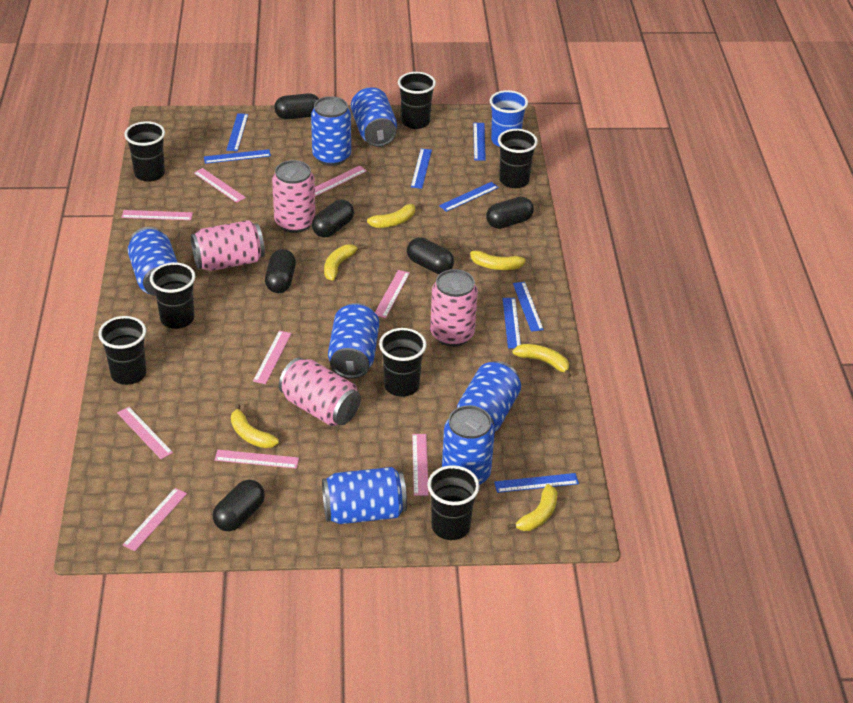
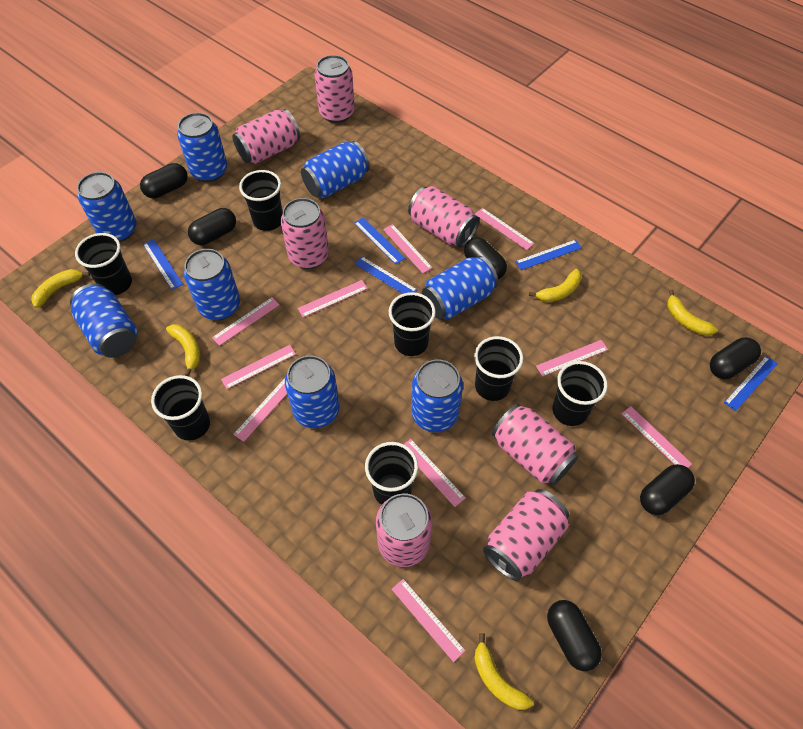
blue can: [128,227,178,296] [311,96,351,166] [322,467,407,524] [328,303,379,379] [351,87,397,147] [442,405,495,485] [457,361,521,431] = 7 -> [70,283,138,358] [77,172,137,242] [177,113,227,182] [184,249,240,320] [285,355,340,428] [301,141,370,198] [412,360,463,432] [422,256,498,320] = 8
blue cup: [490,90,528,147] = 1 -> none = 0
blue ruler: [204,149,271,164] [226,113,248,151] [411,148,432,189] [439,182,499,212] [473,123,486,161] [494,473,579,493] [503,298,521,348] [513,282,544,332] = 8 -> [143,239,183,290] [354,217,405,264] [354,256,417,294] [515,239,582,270] [724,356,778,411] = 5
pink can: [191,220,265,271] [272,160,316,233] [279,357,361,426] [430,269,478,347] = 4 -> [232,109,300,164] [281,198,329,269] [314,55,355,123] [376,493,432,567] [408,186,479,247] [483,489,569,581] [492,404,579,485] = 7
pink ruler: [117,407,173,459] [122,210,193,220] [123,488,187,551] [194,168,246,203] [215,450,299,469] [253,331,292,384] [315,166,367,196] [375,270,410,318] [412,434,429,496] = 9 -> [212,297,280,346] [221,345,296,389] [233,378,287,442] [298,280,368,317] [383,224,433,273] [392,579,466,662] [404,439,465,507] [475,208,534,250] [536,340,608,376] [621,406,692,468] = 10
yellow banana: [231,404,279,448] [324,244,364,281] [360,204,415,228] [466,247,526,270] [507,484,557,531] [513,344,572,378] = 6 -> [31,269,90,308] [166,324,200,377] [474,633,534,710] [529,269,582,302] [667,290,718,336] = 5

